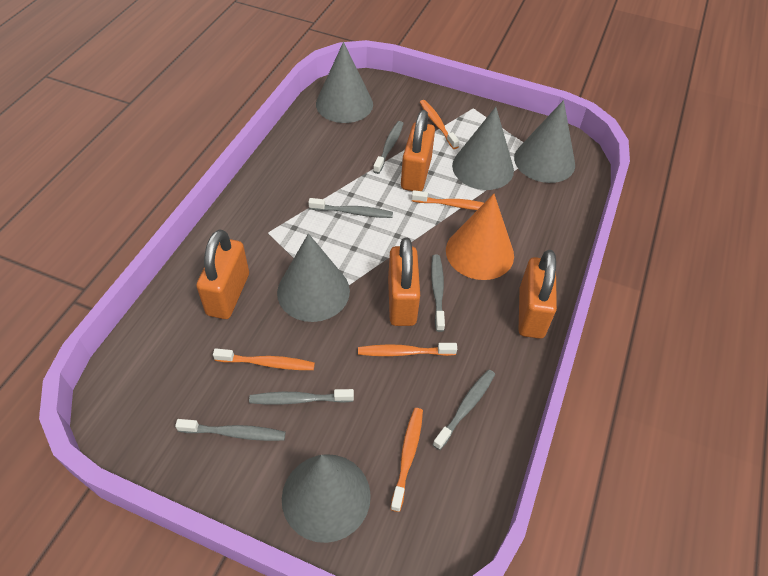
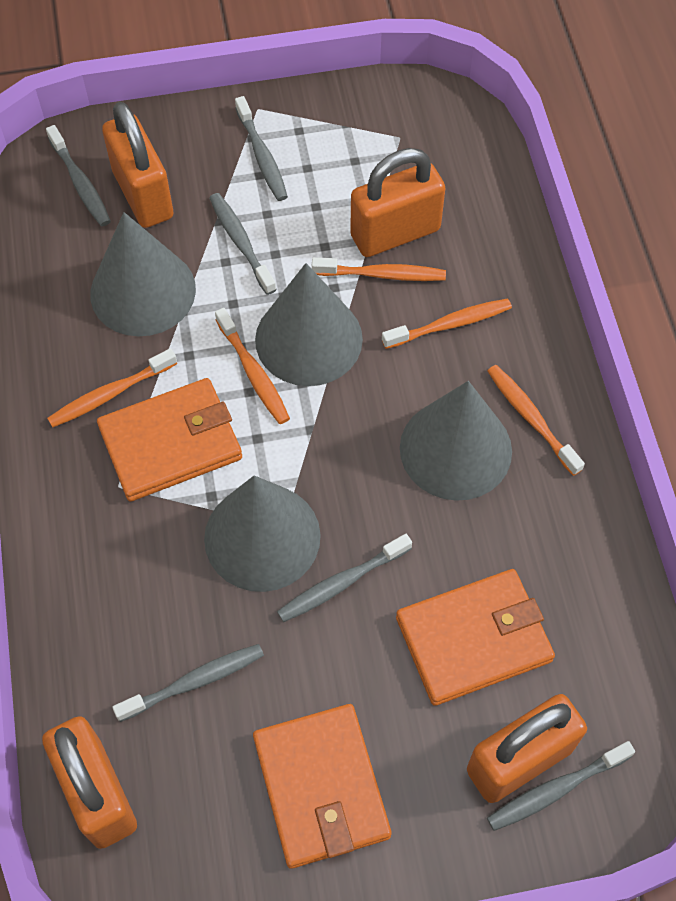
grey cone: [277,233,350,322] [282,454,371,543] [316,42,373,123] [452,107,514,190] [514,100,575,183] = 5 -> [90,212,196,336] [204,476,321,592] [255,263,363,386] [400,381,512,501] = 4
orange cone: [446,194,514,280] = 1 -> none = 0
orange wallet: none = 0 -> [97,378,242,502] [253,704,391,869] [396,569,555,706] = 3

